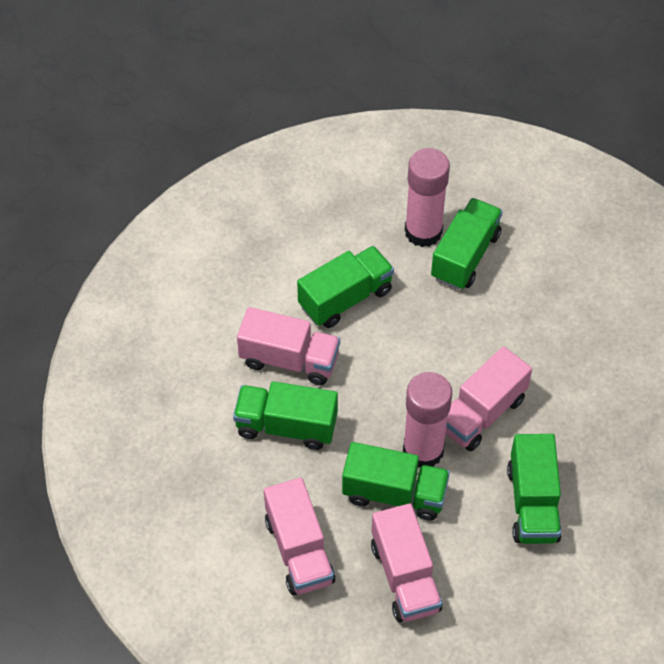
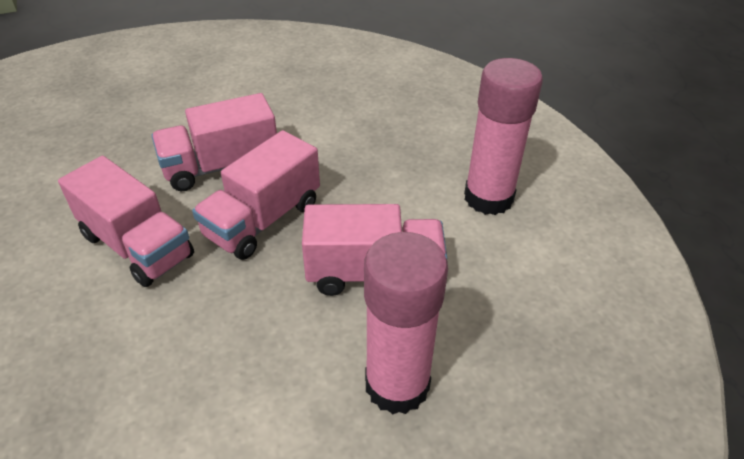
green truck: [233,381,338,450] [297,246,394,328] [342,442,450,521] [431,198,503,290] [507,434,562,544] = 5 -> none = 0

